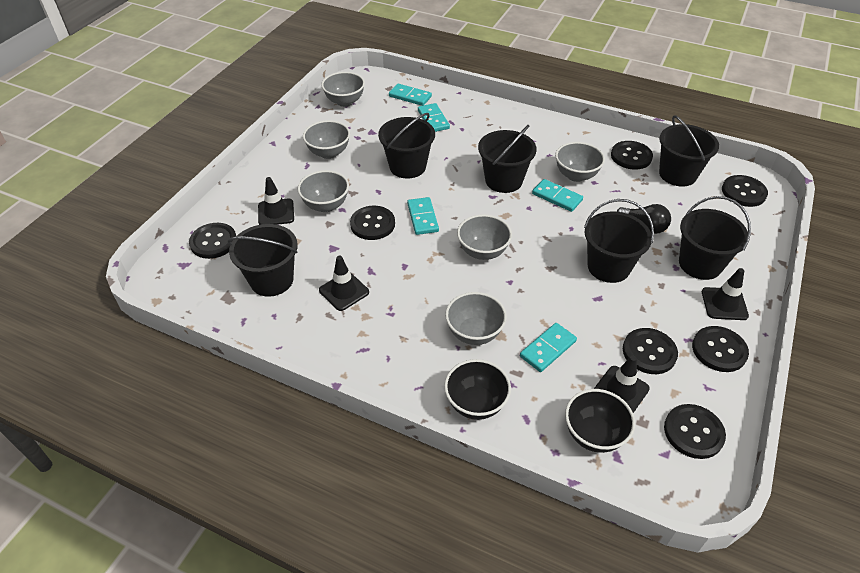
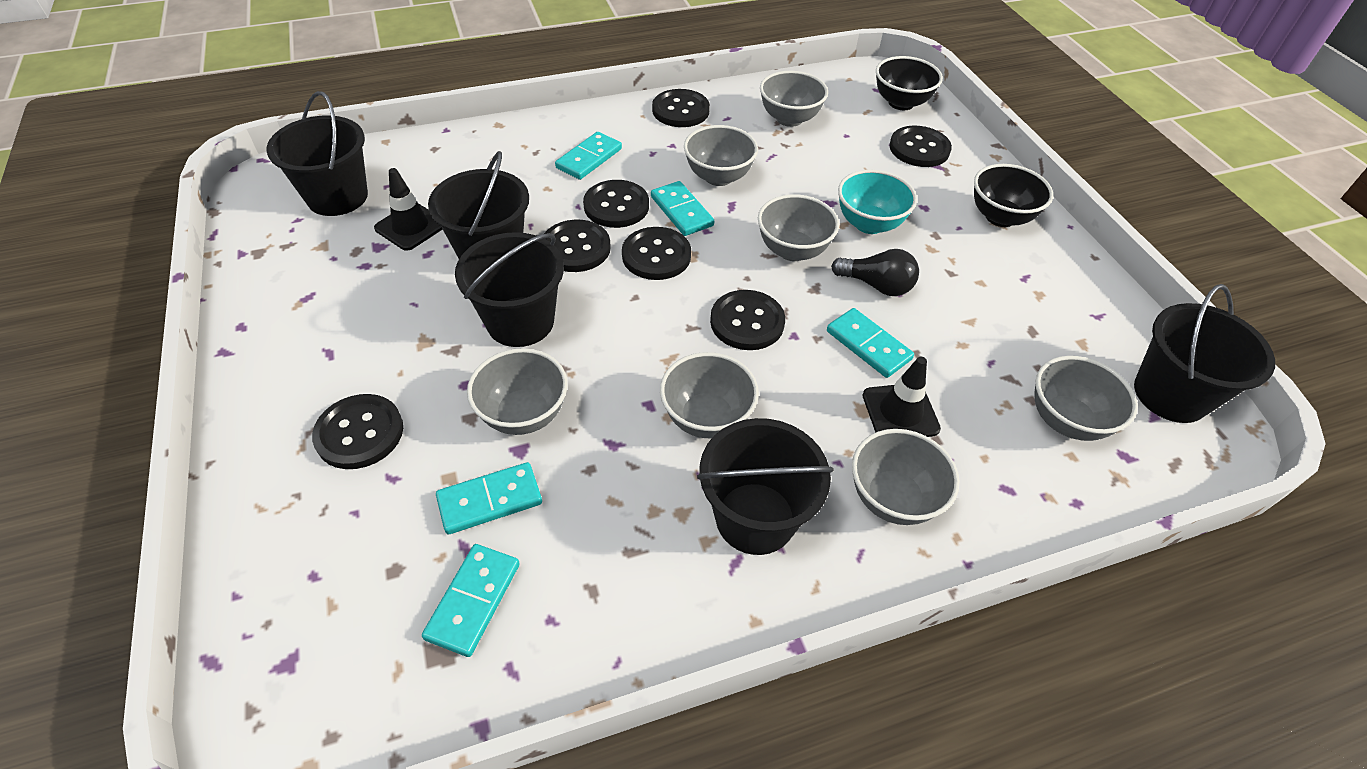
black bucket: [228,224,298,297] [378,113,435,178] [478,125,537,193] [584,199,654,283] [659,116,719,187] [679,196,751,280] = 6 -> [266,91,368,216] [428,151,529,259] [455,232,564,347] [697,418,834,555] [1134,284,1275,423] = 5
black traffic cone: [258,177,294,225] [319,256,369,311] [594,355,650,413] [702,268,749,320] = 4 -> [374,168,443,251] [863,357,941,437] = 2
grey bowl: [298,170,349,212] [303,120,350,159] [321,72,365,107] [445,292,507,345] [457,214,512,260] [555,142,605,182] = 6 -> [467,348,568,435] [660,352,759,438] [684,125,758,186] [758,194,839,261] [760,71,828,127] [852,429,959,525] [1034,356,1138,441] = 7
turquoise bowl: none = 0 -> [838,170,917,234] = 1

